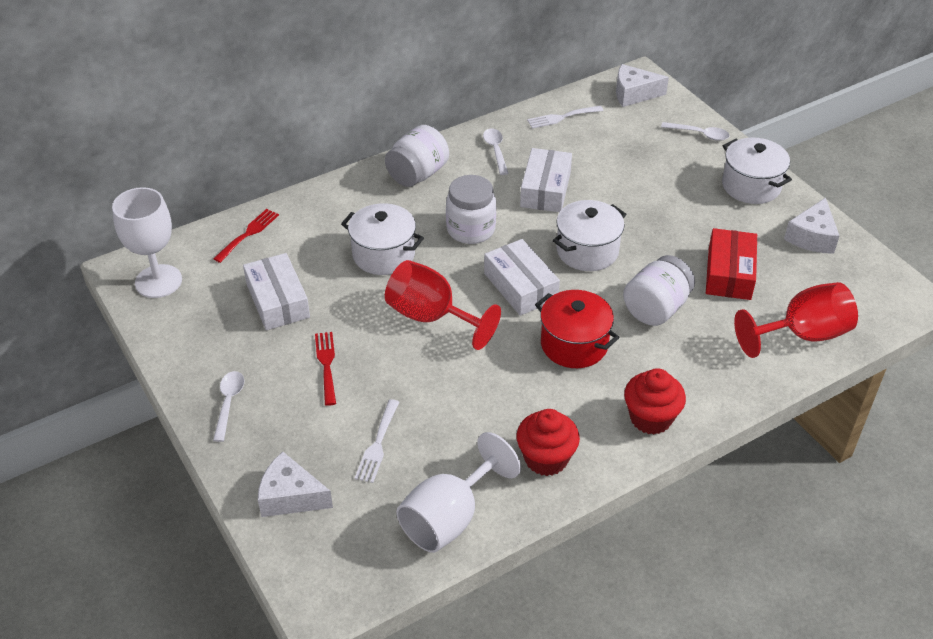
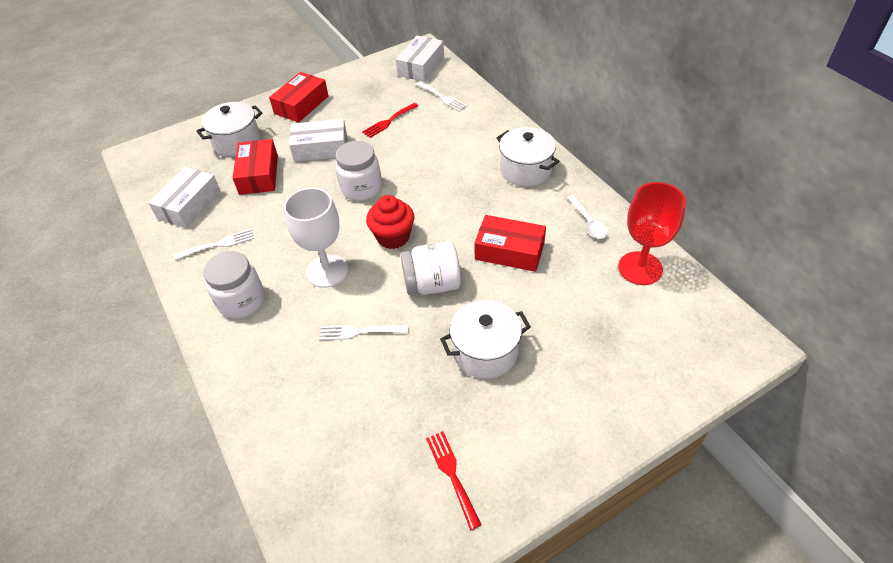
red box: [706,228,757,300] = 1 -> [233,139,278,195] [269,72,329,123] [474,215,546,272] = 3
red cupcake: [516,409,580,476] [624,368,686,434] = 2 -> [366,195,414,249] = 1
red goblet: [385,260,501,350] [734,282,858,358] = 2 -> [618,182,686,285] = 1
red pot: [535,290,620,368] = 1 -> none = 0
white cheese: [258,452,333,517] [616,64,669,107] [784,198,839,254] = 3 -> none = 0
white fork: [355,399,399,483] [527,106,603,129] = 2 -> [174,229,255,260] [319,325,408,340] [416,81,468,112] = 3
white goblet: [112,187,182,298] [396,432,521,553] = 2 -> [284,188,348,288] = 1
white spoon: [213,371,244,442] [483,128,509,175] [661,122,730,141] = 3 -> [567,195,608,239] = 1

